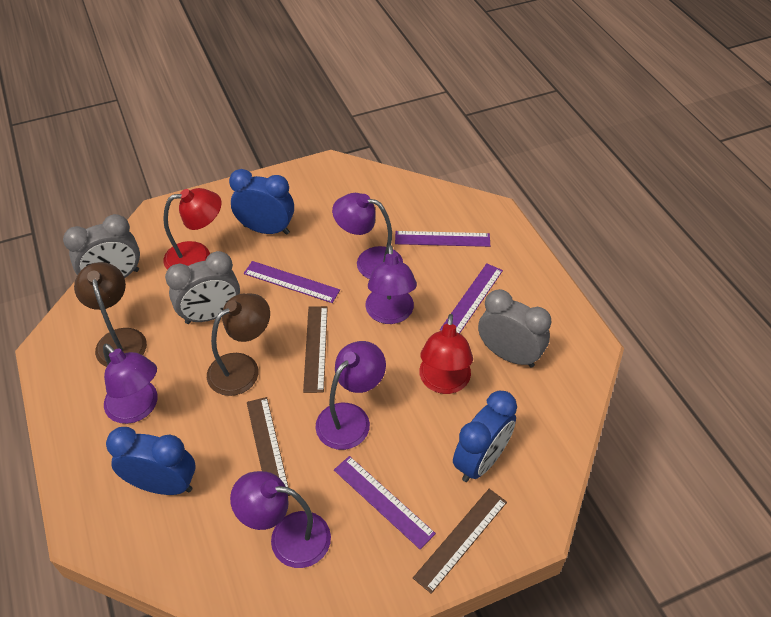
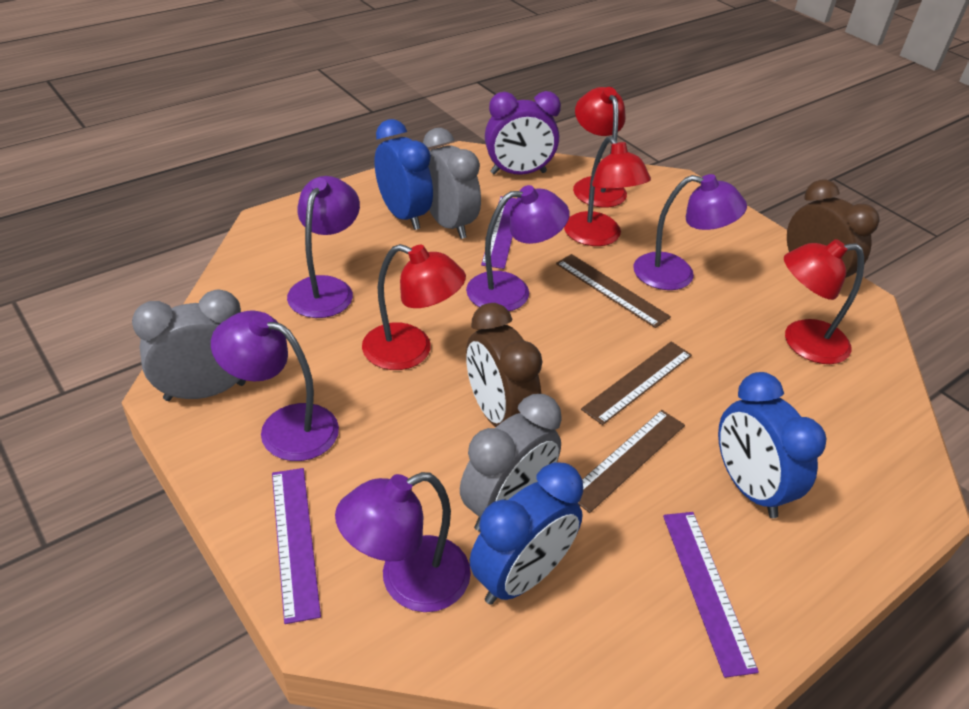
brown clock: none = 0 -> [466,303,542,427] [787,179,880,278] = 2
brown lamp: [74,262,147,367] [207,293,270,396] = 2 -> none = 0
purple clock: none = 0 -> [485,91,561,175] = 1
purple ruler: [244,261,340,303] [334,456,436,549] [395,231,490,247] [440,263,503,334] = 4 -> [272,468,321,624] [481,196,517,269] [663,512,759,678] = 3
red lamp: [163,188,222,270] [419,314,473,394] = 2 -> [362,244,466,370] [564,136,651,246] [573,87,627,208] [784,239,864,364] = 4

